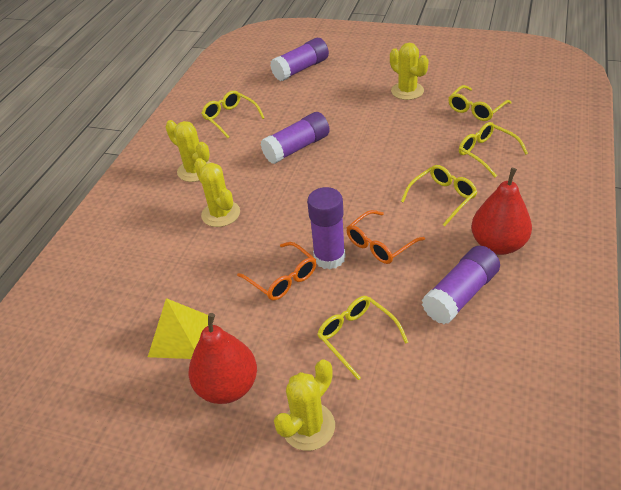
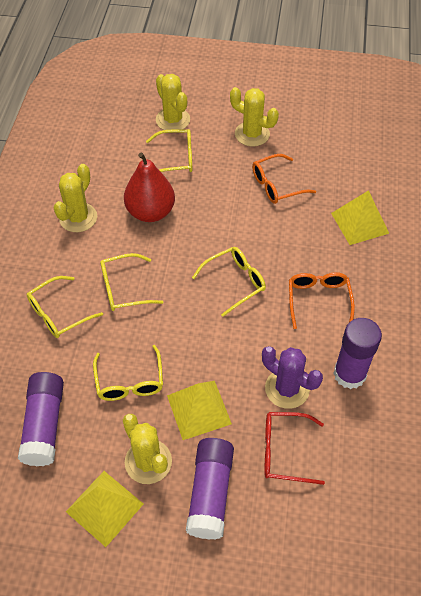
purple cactus: none = 0 -> [262,346,323,409] = 1
purple glue stick: [260,112,330,164] [270,38,329,81] [307,187,346,269] [422,246,500,324] = 4 -> [18,372,64,466] [186,438,234,540] [333,318,382,389] = 3
red glasses: none = 0 -> [264,412,325,485] = 1
red pear: [188,313,257,404] [471,168,532,255] = 2 -> [124,152,175,222] = 1
yellow pyramid: [148,298,208,359] = 1 -> [66,471,144,547] [167,381,232,440] [331,190,389,245] = 3

